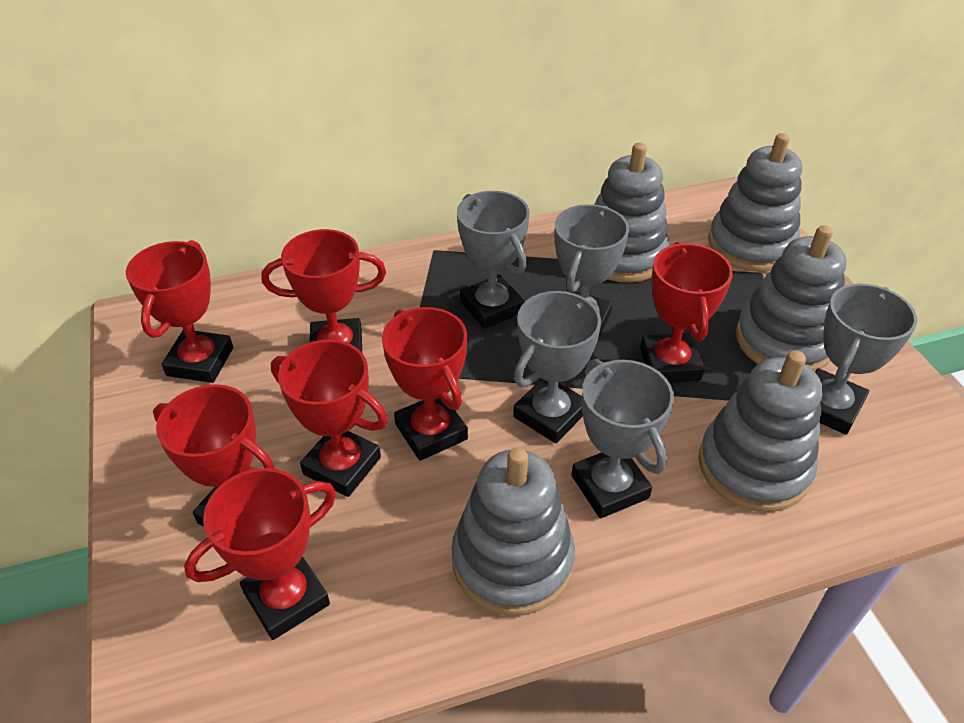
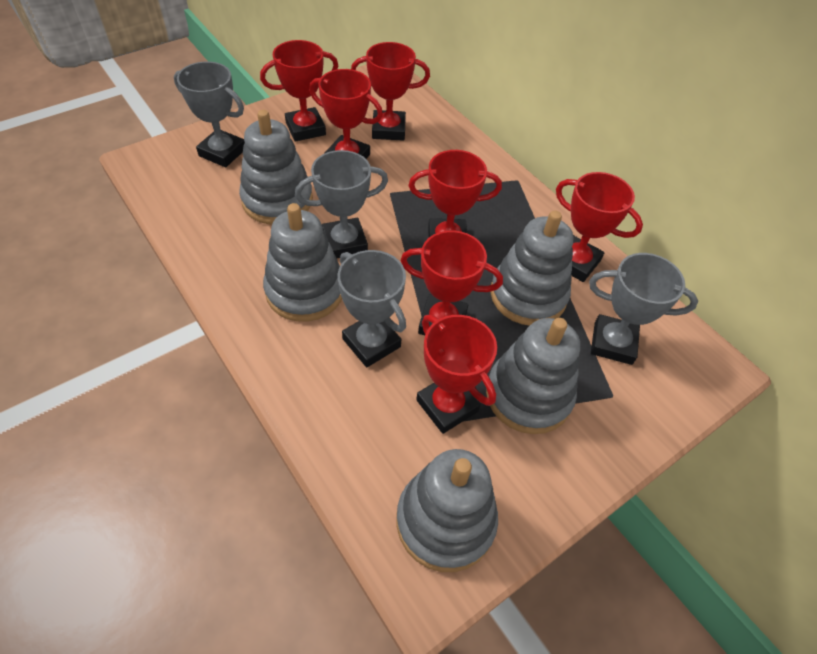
grey trophy: [457,191,529,329] [513,291,601,443] [554,204,629,339] [571,359,674,518] [815,284,917,435] = 5 -> [174,62,245,167] [295,150,388,258] [338,250,406,367] [589,253,698,365] = 4

